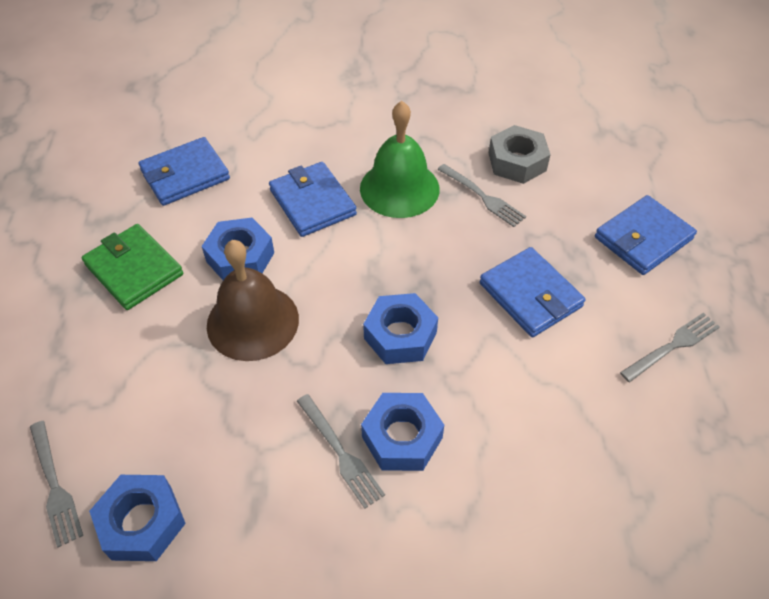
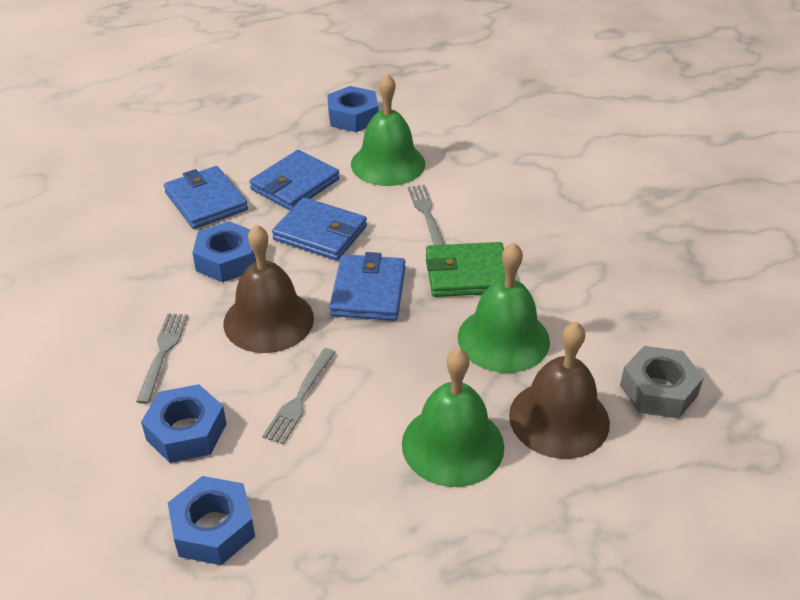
brown bell: [207,240,299,361] = 1 -> [224,224,314,353] [509,322,610,459] = 2
green bell: [360,101,440,218] = 1 -> [351,74,425,186] [402,348,504,487] [458,243,550,373] = 3
grey fork: [30,421,83,547] [297,394,385,509] [437,164,526,227] [620,313,719,382] = 4 -> [136,313,188,404] [262,348,336,444] [408,185,445,245] = 3

